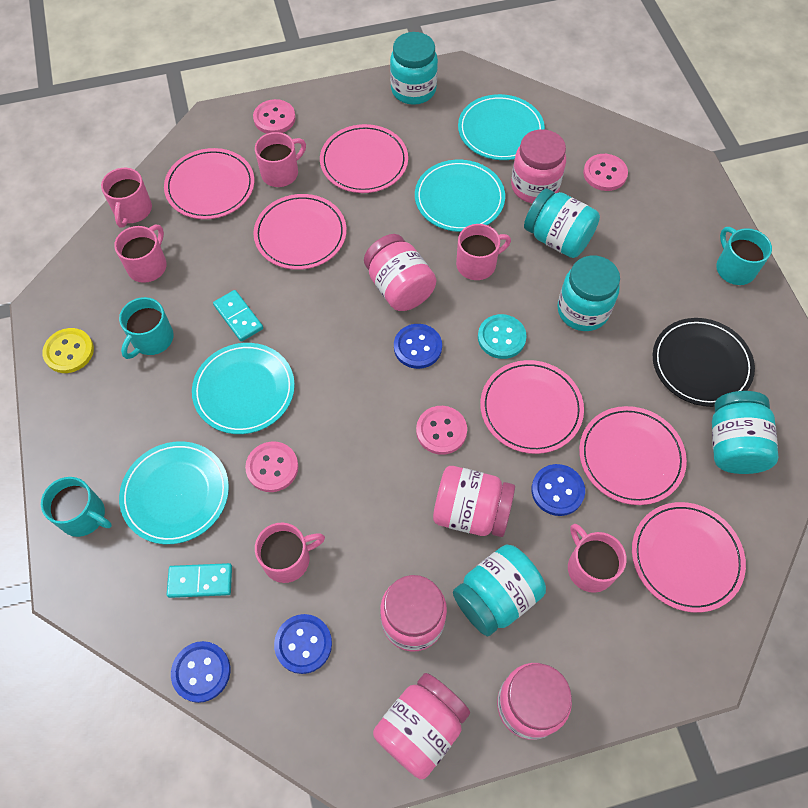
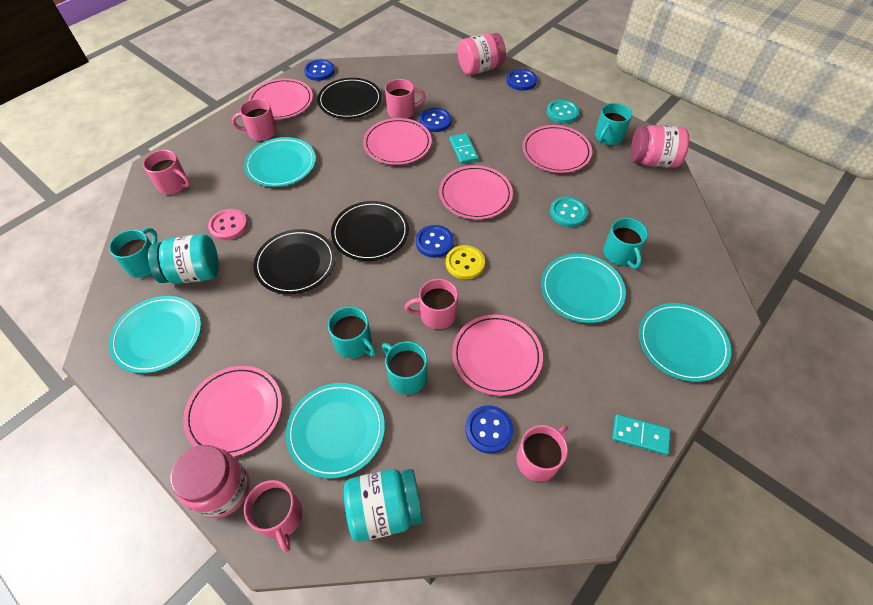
black plate: [653,318,755,407] = 1 -> [253,229,335,294] [317,78,382,119] [331,201,409,261] = 3
blue button: [171,641,230,703] [274,614,332,674] [394,324,442,369] [532,464,585,516] = 4 -> [304,60,334,81] [416,225,454,258] [419,108,452,132] [465,405,514,454] [506,69,537,91] = 5
pink button: [245,441,298,492] [253,99,296,134] [416,406,467,455] [583,154,628,191] = 4 -> [208,209,248,240] = 1
pink jar: [364,234,436,311] [373,673,470,779] [380,575,447,652] [433,466,515,537] [497,663,572,740] [511,129,566,203] = 6 -> [170,445,250,518] [458,33,506,75] [630,125,689,168] = 3
turquoise button: [478,314,527,359] = 1 -> [547,100,579,123] [550,196,588,227] = 2
turquoise jar: [390,32,438,105] [453,544,546,636] [524,189,600,258] [557,256,620,331] [712,391,778,474] = 5 -> [148,234,219,284] [344,469,423,542] = 2
turquoise mug: [41,477,112,537] [119,297,174,359] [716,227,772,285] = 3 -> [109,228,157,278] [328,306,376,358] [382,341,427,395] [595,103,632,145] [603,218,648,269] = 5
turquoise plate: [119,441,229,544] [192,343,295,434] [415,160,505,232] [458,94,545,160] = 4 -> [109,296,201,373] [244,137,316,187] [286,383,385,479] [541,254,626,323] [639,303,731,382] = 5

